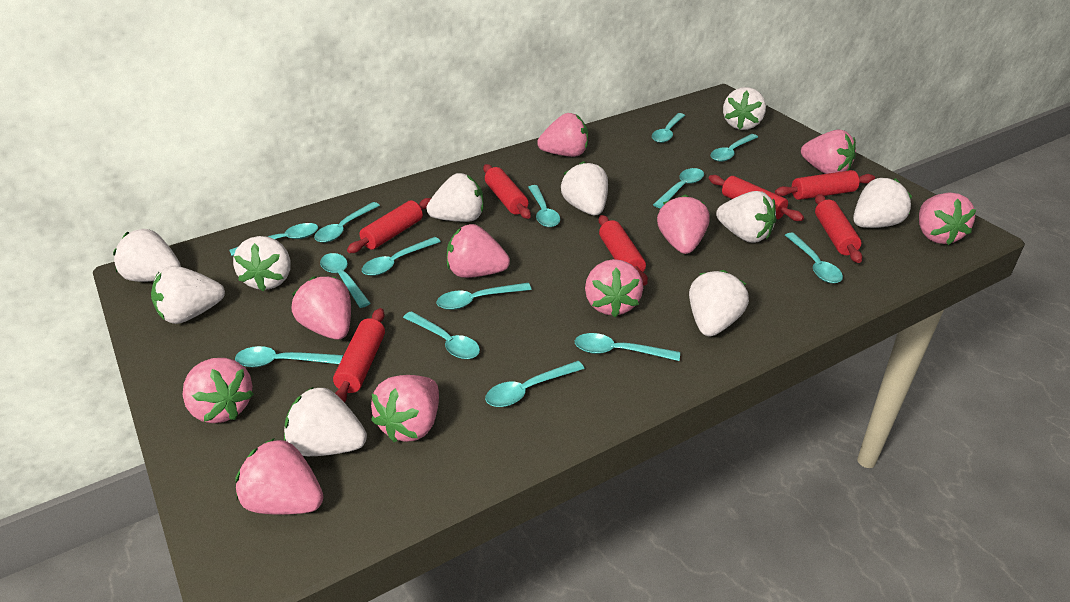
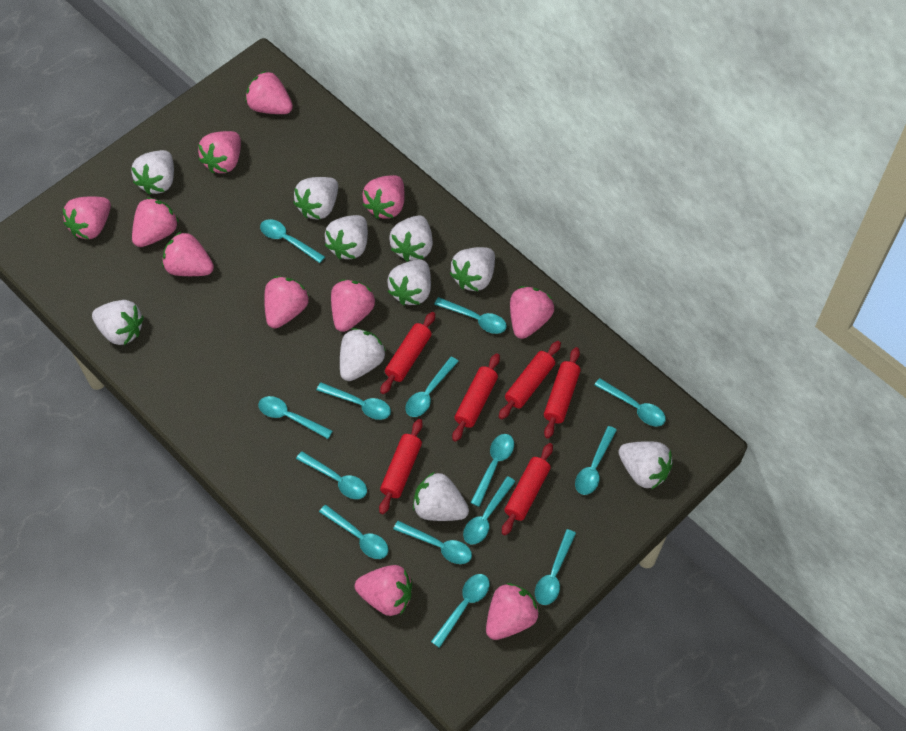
pink strawberry: [183,358,254,423] [235,438,324,515] [292,276,351,340] [371,375,439,442] [447,224,510,278] [537,113,588,157] [585,259,643,317] [657,194,710,254] [801,130,856,174] [919,193,977,245] = 10 -> [63,196,111,240] [132,197,179,247] [162,231,214,276] [198,131,241,173] [245,71,293,114] [264,276,309,328] [331,280,375,332] [355,565,412,616] [362,175,405,219] [486,583,540,640] [510,286,554,339] = 11
red rolling pin: [333,308,385,403] [347,198,431,253] [483,164,531,219] [599,215,648,285] [709,175,804,221] [775,170,875,200] [815,194,862,263] = 7 -> [379,419,423,514] [380,312,435,394] [452,353,500,442] [499,341,561,419] [502,443,553,535] [544,347,581,439] = 6

